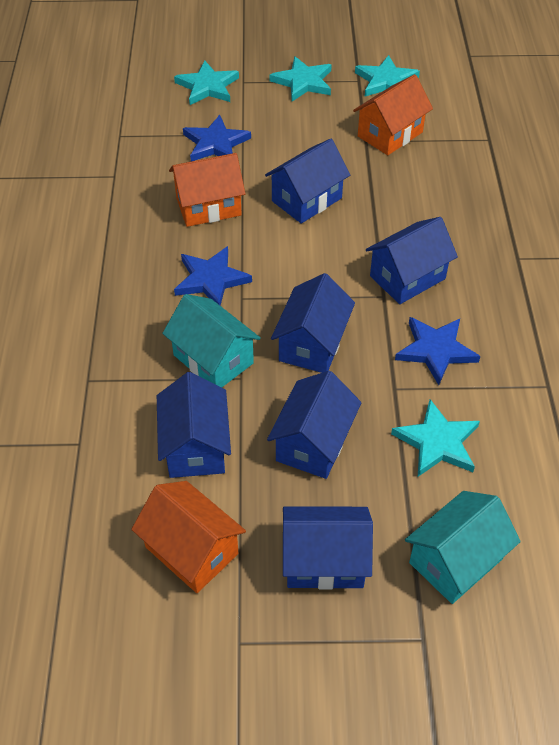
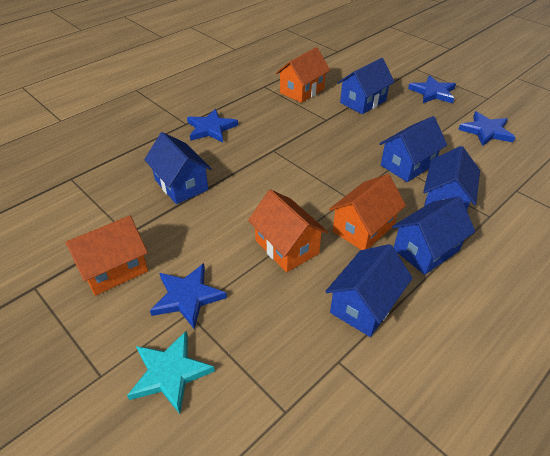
blue star: [174,246,252,306] [183,115,251,161] [395,317,480,385] = 3 -> [150,263,227,330] [187,109,238,142] [408,75,456,103] [458,111,515,146] = 4
orange house: [131,481,246,593] [169,153,246,227] [353,74,433,155] = 3 -> [66,216,148,296] [248,190,328,272] [276,47,330,103] [329,174,406,250] = 4
turquoise house: [162,294,261,387] [405,491,521,604] = 2 -> none = 0
turquoise star: [174,60,239,105] [270,56,332,101] [355,55,420,96] [391,399,480,477] = 4 -> [127,331,215,414] = 1

